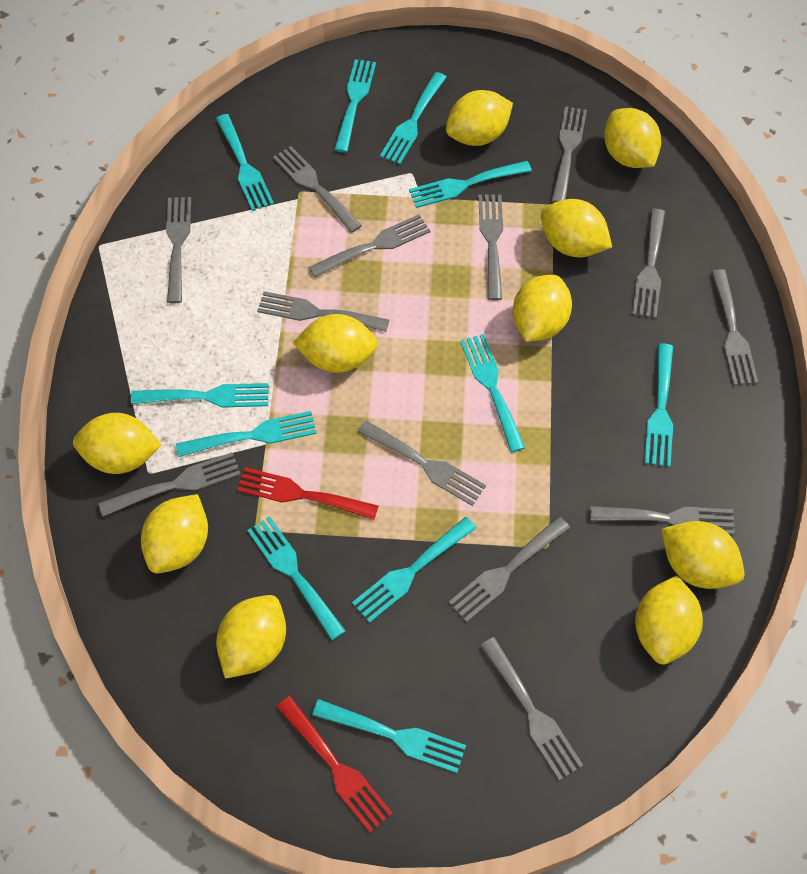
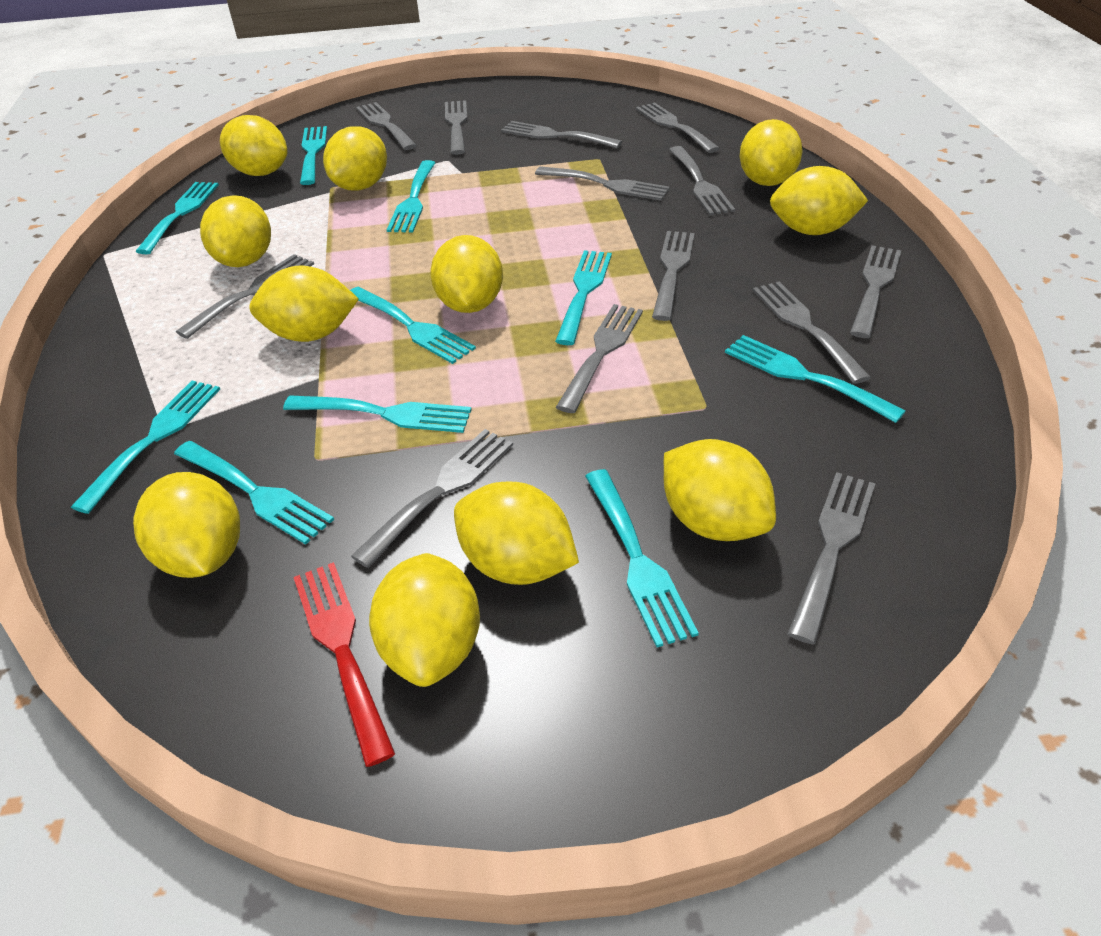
red fork: [237,467,378,520] [277,696,393,833] = 2 -> [294,562,395,767] = 1
turquoise fork: [131,383,269,408] [176,411,316,457] [216,114,274,211] [247,516,345,640] [312,699,466,773] [334,59,376,152] [352,517,476,623] [380,72,446,164] [409,161,532,208] [460,334,525,452] [644,343,673,467] = 11 -> [71,381,220,514] [135,182,219,254] [174,441,334,545] [283,396,472,433] [300,126,327,185] [350,287,476,364] [387,160,435,233] [555,250,612,345] [585,469,699,647] [725,335,906,423] = 10
yellow lemon: [73,413,161,474] [141,494,208,573] [216,595,286,679] [293,314,378,373] [446,90,513,146] [513,275,572,342] [541,199,612,257] [604,108,661,168] [635,576,703,664] [661,521,745,589] = 10 -> [133,472,240,578] [200,195,271,267] [220,115,288,176] [249,266,359,342] [323,126,387,191] [369,553,480,687] [430,235,503,313] [454,482,579,585] [664,439,776,541] [739,119,802,186] [770,166,868,235] = 11

